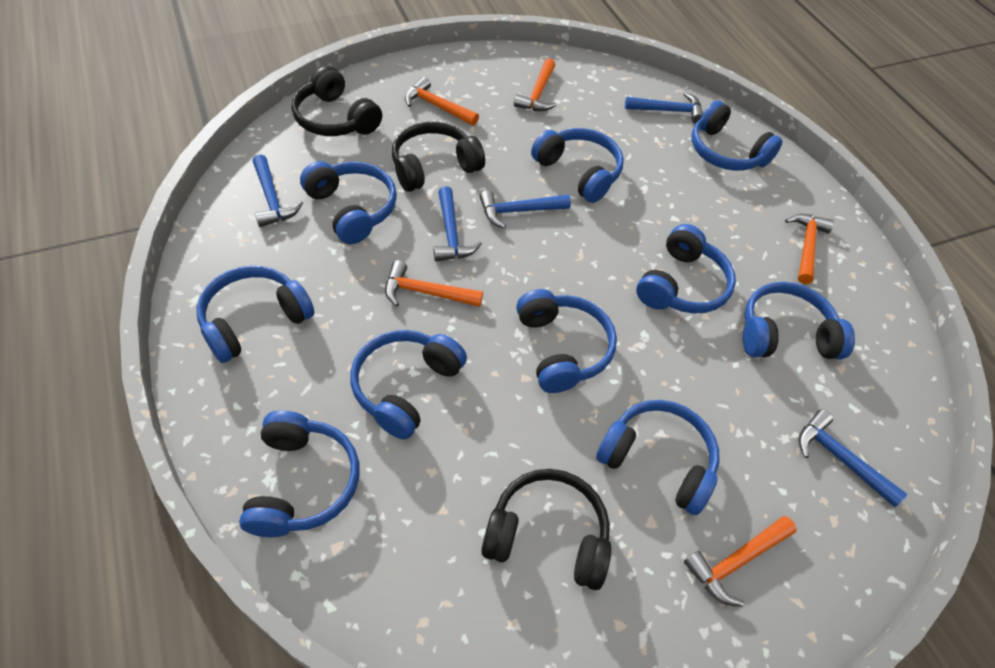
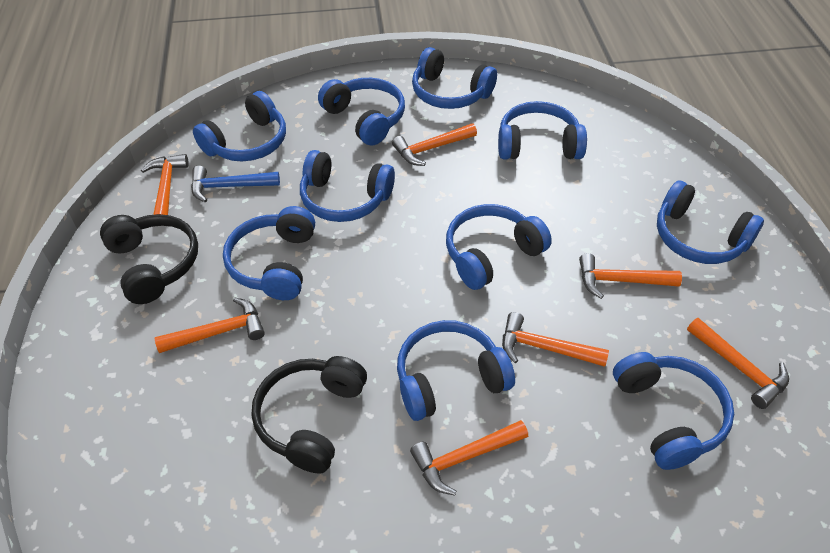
black headphones: [292,66,382,136] [392,122,485,192] [481,469,612,590] = 3 -> [100,214,198,304] [251,356,367,473] = 2
blue hammer: [253,154,303,227] [434,186,482,261] [480,190,571,229] [625,92,703,124] [798,409,907,507] = 5 -> [191,166,280,203] = 1
orange hammer: [385,260,483,307] [405,77,479,126] [514,58,557,111] [684,516,797,607] [785,214,834,284] = 5 -> [141,154,189,215] [155,297,265,353] [392,123,477,166] [410,420,528,496] [502,312,609,367] [579,253,682,299] [687,318,789,409] = 7

